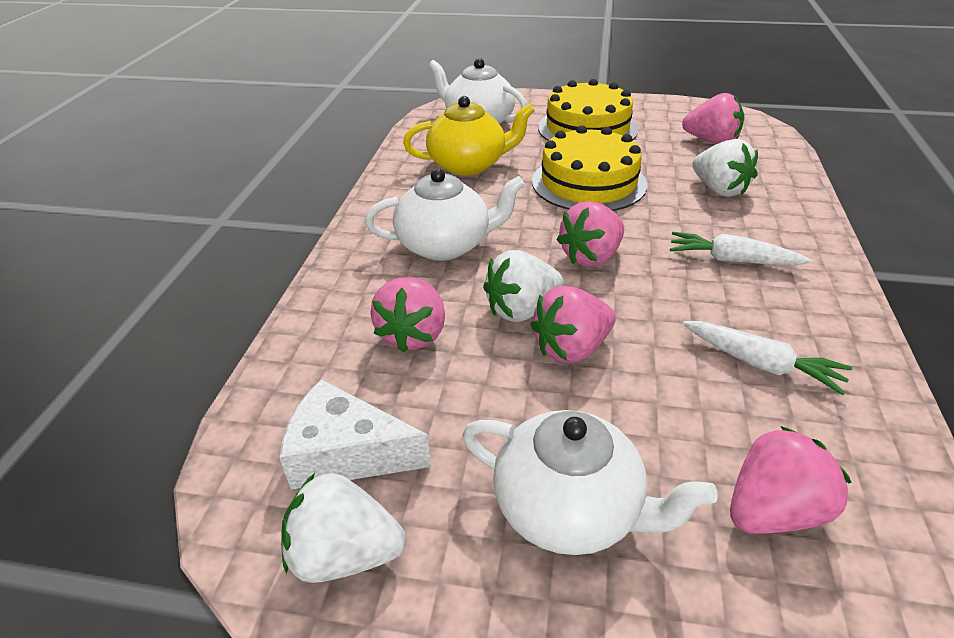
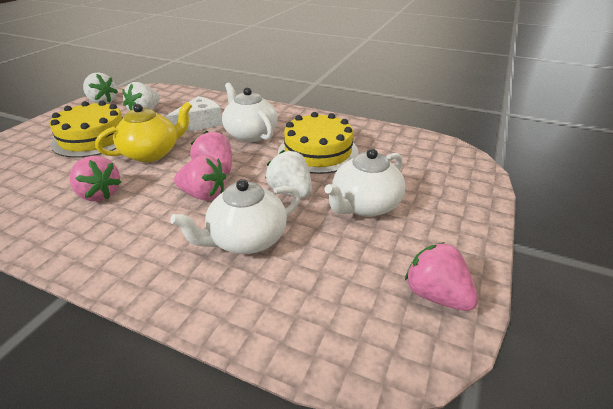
pink strawberry: [371,277,445,353] [531,286,616,363] [557,201,624,267] [682,93,744,144] [730,426,852,534] = 5 -> [70,156,121,201] [174,155,226,201] [190,131,232,174] [405,242,478,311] = 4
white carrot: [670,232,812,266] [683,321,852,395] = 2 -> none = 0

